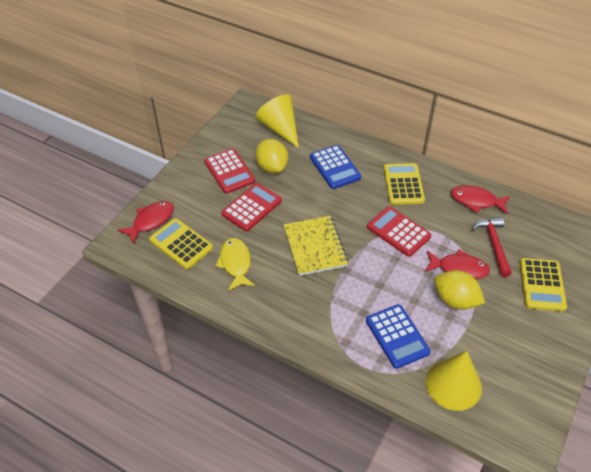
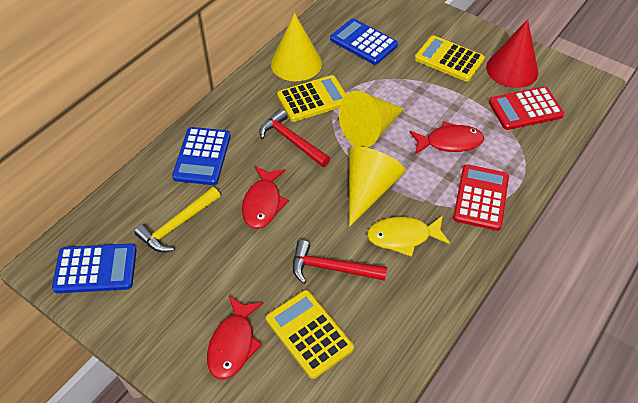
blue calculator: [310,145,361,189] [366,304,431,369] = 2 -> [52,243,137,293] [172,127,231,185] [330,18,398,65] = 3
red calculator: [204,149,255,194] [222,183,282,231] [367,206,431,257] = 3 -> [453,164,509,231] [489,87,564,130] = 2
red cone: none = 0 -> [486,19,538,88] = 1
red hammer: [472,217,512,277] = 1 -> [259,109,330,167] [293,240,387,284] = 2
yellow cone: [255,94,299,148] [426,351,482,411] = 2 -> [271,13,322,81] [339,91,404,147] [349,146,406,227] = 3
yellow hammer: none = 0 -> [134,187,220,252] = 1
yellow lemon: [255,139,288,173] [434,270,485,310] = 2 -> none = 0
yellow notebook: [284,216,348,276] = 1 -> none = 0

